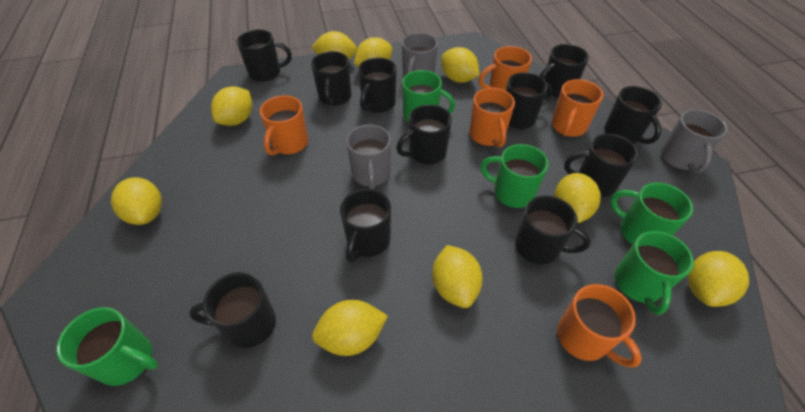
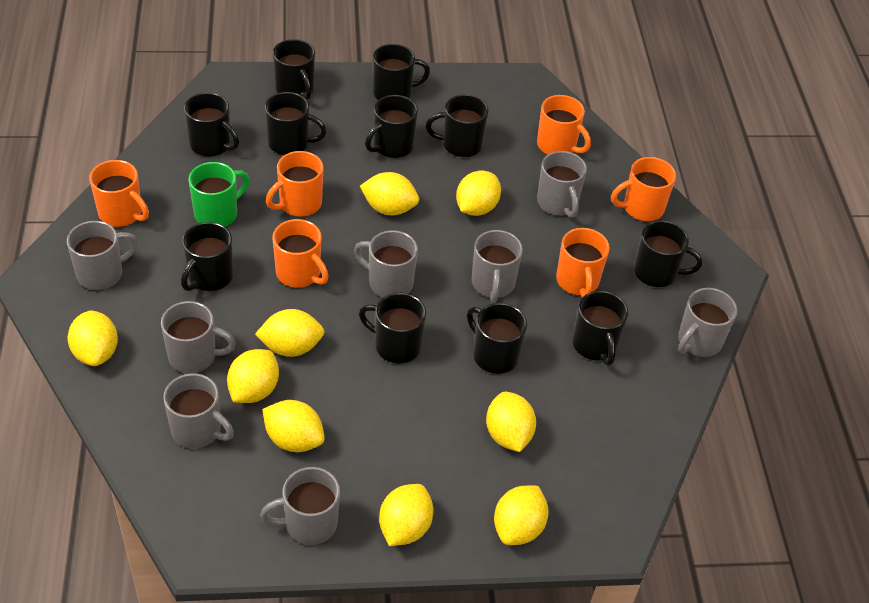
green mug: [56,307,158,386] [402,70,455,123] [480,144,549,208] [610,182,693,245] [615,231,694,315] = 5 -> [189,162,249,227] = 1
grey mug: [346,124,391,189] [402,33,438,78] [661,109,728,173] = 3 -> [67,221,138,290] [161,301,236,373] [163,373,234,448] [260,467,340,545] [354,230,418,298] [472,230,523,302] [537,151,587,218] [678,288,737,357] = 8
orange mug: [260,95,308,155] [470,88,515,147] [479,46,532,91] [552,79,603,137] [557,284,642,368] = 5 -> [89,160,149,227] [266,151,323,217] [272,219,329,288] [537,95,591,155] [556,228,610,298] [611,157,676,221] = 6

